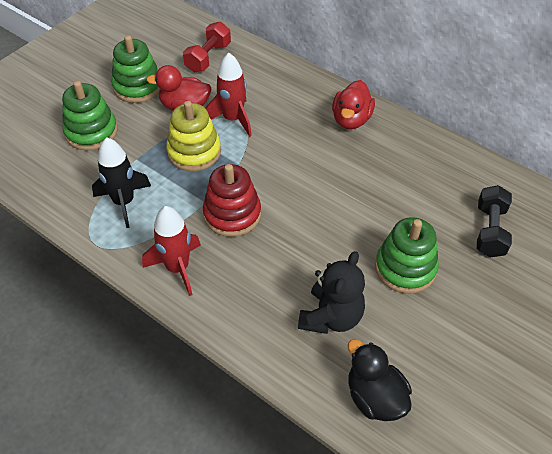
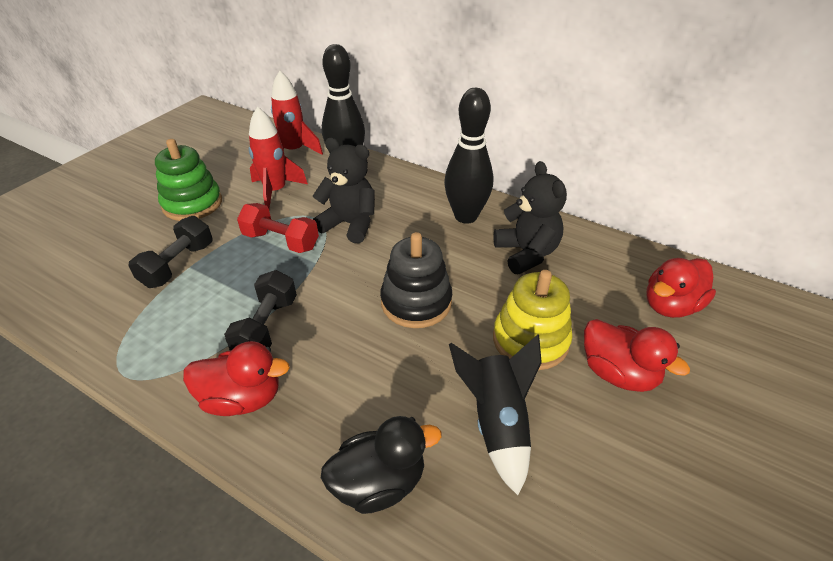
black bowling pin: none = 0 -> [322,44,365,153] [444,88,493,223] = 2
black dumbbell: [477,185,512,257] = 1 -> [129,216,212,288] [224,270,297,351] = 2
black stacking toy: none = 0 -> [380,232,452,328] = 1
black teddy bear: [298,251,365,334] = 1 -> [312,138,375,244] [493,161,567,274] = 2
green stacking toy: [62,81,118,151] [111,35,160,103] [375,217,439,294] = 3 -> [155,139,222,221] = 1
red duck: [146,65,211,111] [332,80,375,129] = 2 -> [183,341,290,416] [584,319,690,392] [646,258,716,318] = 3
red stacking toy: [203,164,261,237] = 1 -> none = 0

